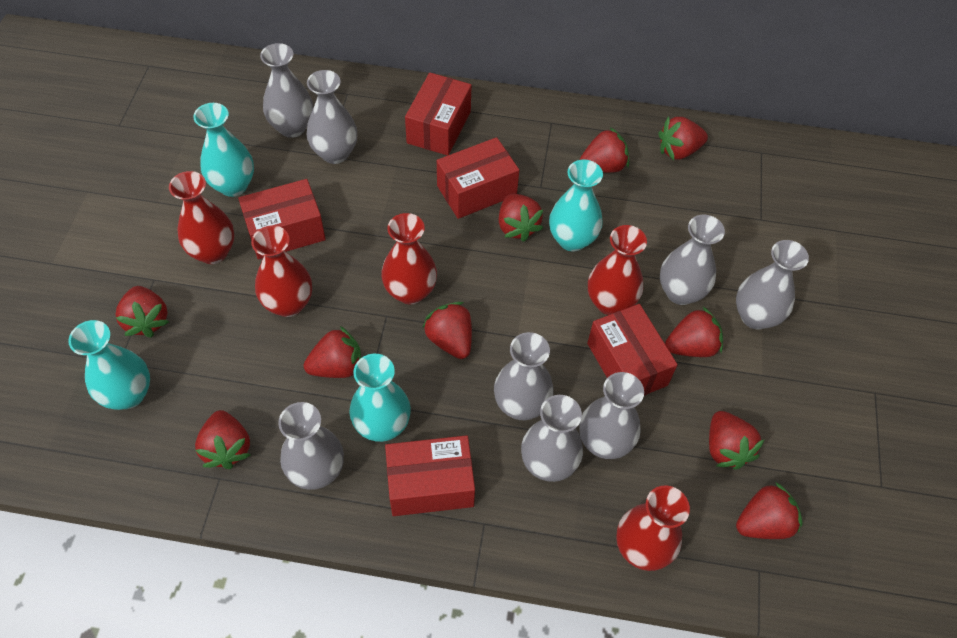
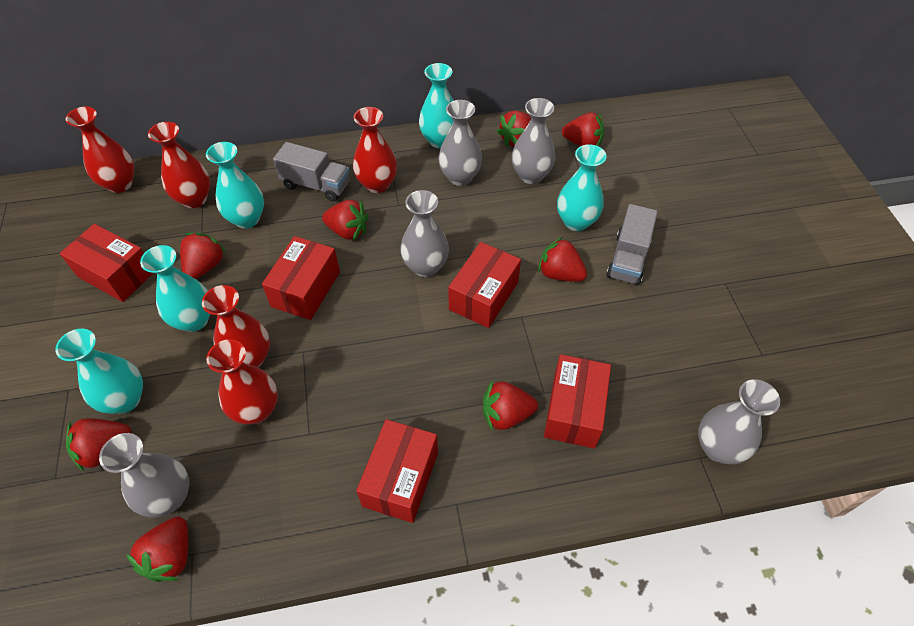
grey truck: none = 0 -> [273,142,350,202] [607,204,658,285] = 2
grey vase: [260,43,313,138] [278,402,344,490] [306,70,357,164] [494,332,554,420] [521,395,583,482] [579,372,644,459] [660,215,725,305] [736,240,809,329] = 8 -> [99,433,189,518] [400,190,449,277] [438,100,482,186] [512,98,555,184] [698,379,780,464] = 5
red strawberry: [115,286,169,338] [195,410,251,469] [304,326,361,378] [422,302,472,359] [499,194,543,242] [580,127,629,173] [658,117,708,160] [665,307,723,357] [709,411,765,470] [736,482,803,539] = 10 -> [66,418,131,471] [126,517,188,582] [180,232,226,279] [322,200,368,241] [483,380,538,431] [497,111,531,147] [538,237,587,282] [562,112,605,146] = 8
turquoise vase: [68,320,150,410] [193,103,254,197] [349,354,411,442] [549,160,603,252] = 4 -> [55,329,143,414] [140,245,210,332] [206,142,264,229] [419,63,454,148] [557,144,606,231] = 5

